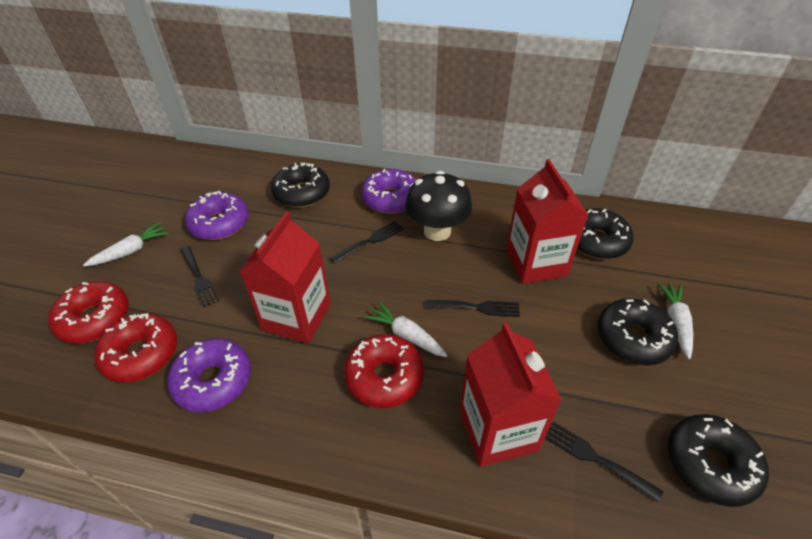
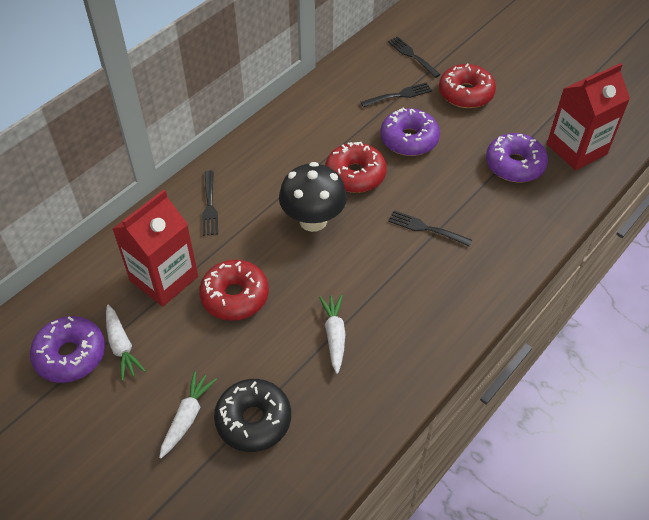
black donut: [271,162,330,208] [577,208,633,259] [597,298,678,365] [667,414,769,507] = 4 -> [214,379,291,452] = 1
red carton: [239,211,331,344] [460,322,562,467] [506,159,588,284] = 3 -> [113,190,198,307] [547,63,630,170] = 2

